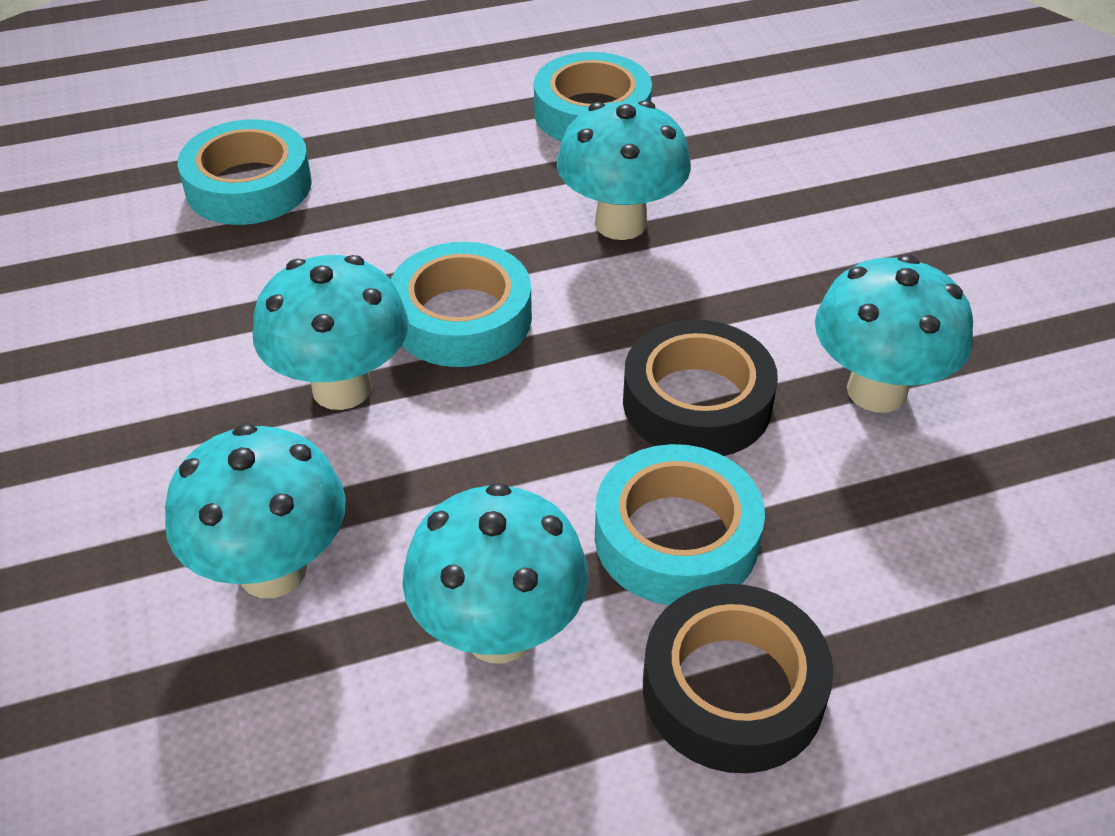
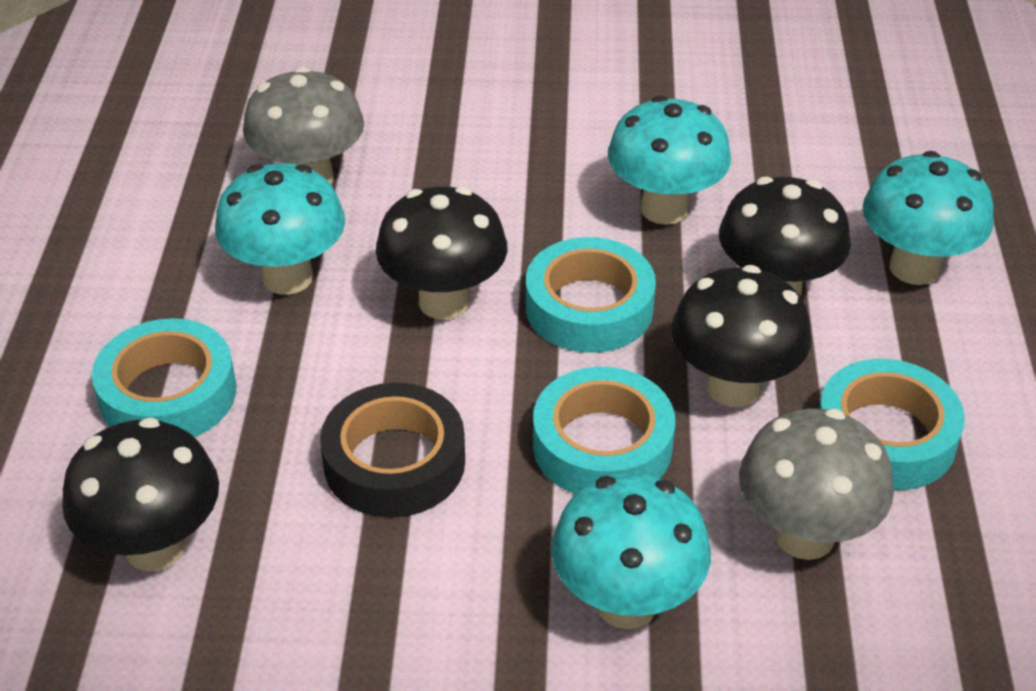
black mushroom: none = 0 -> [62,417,219,572] [376,186,507,320] [671,265,812,407] [719,176,851,296] = 4
black tape: [623,320,778,456] [643,584,834,773] = 2 -> [320,383,465,518] = 1
grey mushroom: none = 0 -> [243,67,364,184] [739,409,894,560] = 2
turquoise mushroom: [165,424,346,598] [253,255,409,410] [402,483,588,663] [557,100,691,240] [815,255,973,413] = 5 -> [215,163,345,295] [551,473,711,629] [608,95,731,225] [863,151,994,285] = 4

